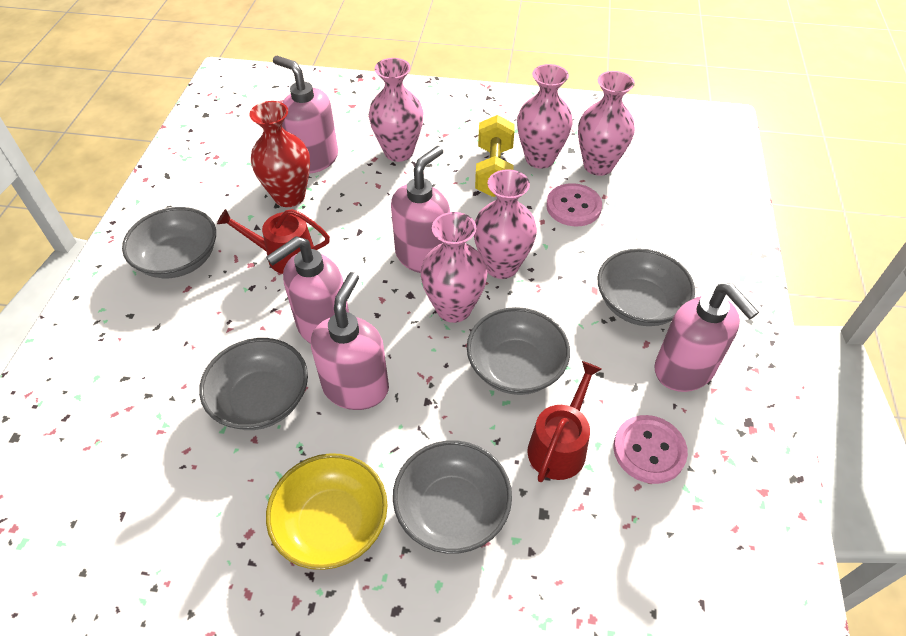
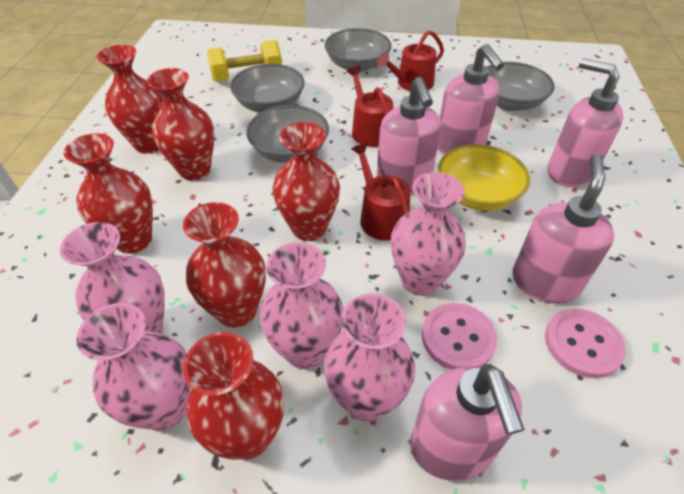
grey bowl: [122,207,216,278] [199,338,308,430] [393,440,512,554] [467,307,570,395] [598,248,695,326] = 5 -> [230,64,305,112] [246,105,329,163] [325,28,392,72] [487,62,555,111] = 4
red vase: [249,101,310,207] = 1 -> [64,133,153,254] [97,45,164,154] [147,68,215,181] [183,202,266,328] [183,332,284,460] [272,122,340,241] = 6
red watering can: [217,209,330,274] [527,361,602,482] = 2 -> [347,66,393,147] [351,143,411,241] [377,30,444,91] = 3

